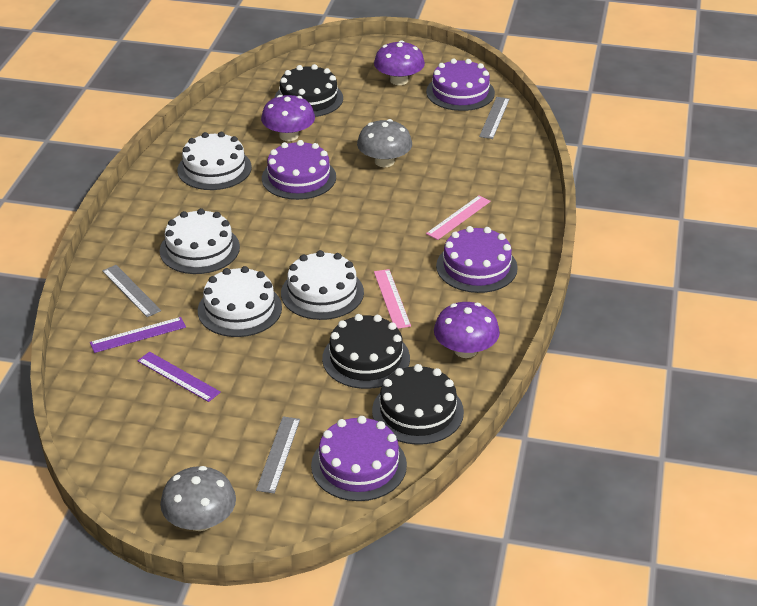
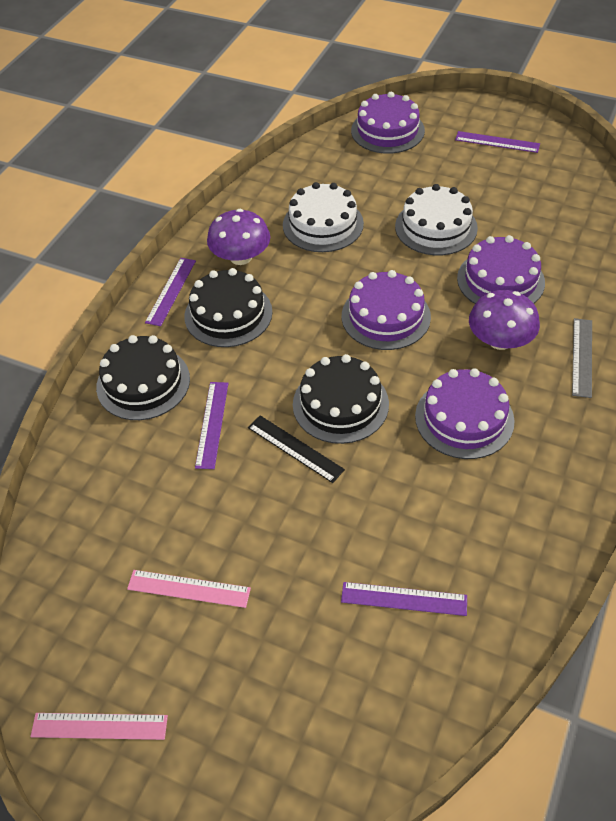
black ruler: none = 0 -> [248,415,345,483] = 1
grey mushroom: [160,466,236,531] [357,119,412,167] = 2 -> none = 0
grey ruler: [102,265,161,317] [256,416,300,494] [479,97,510,139] = 3 -> [572,318,592,398] = 1
purple mushroom: [261,95,315,141] [374,40,425,85] [434,302,500,358] = 3 -> [207,209,270,265] [469,290,540,350] = 2
purple ruler: [90,317,186,353] [137,352,221,402] = 2 -> [145,258,196,326] [195,382,228,469] [341,582,467,616] [455,131,540,153] = 4
white cake: [159,208,240,274] [177,132,252,190] [198,266,282,337] [281,250,364,320] = 4 -> [283,182,364,252] [395,184,478,255] = 2

